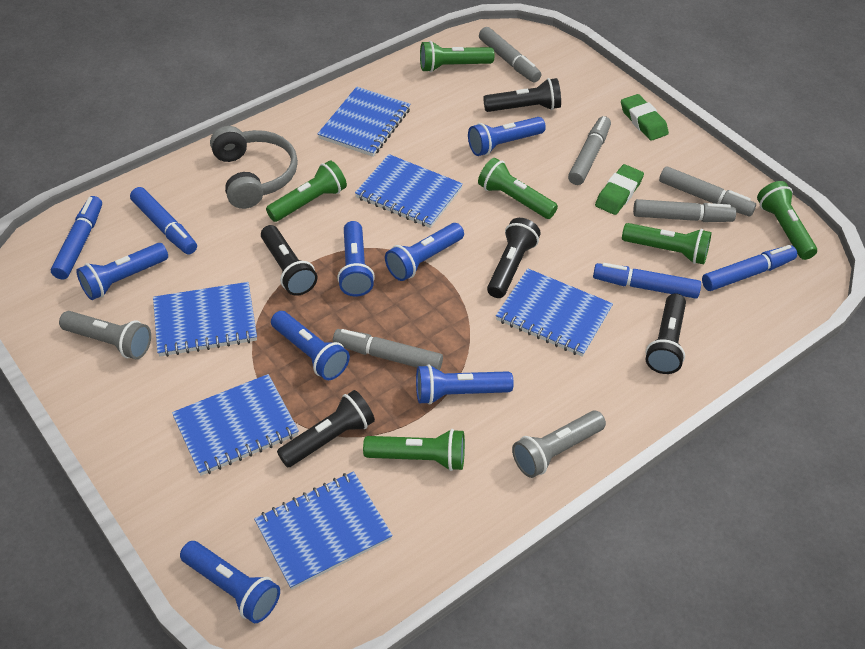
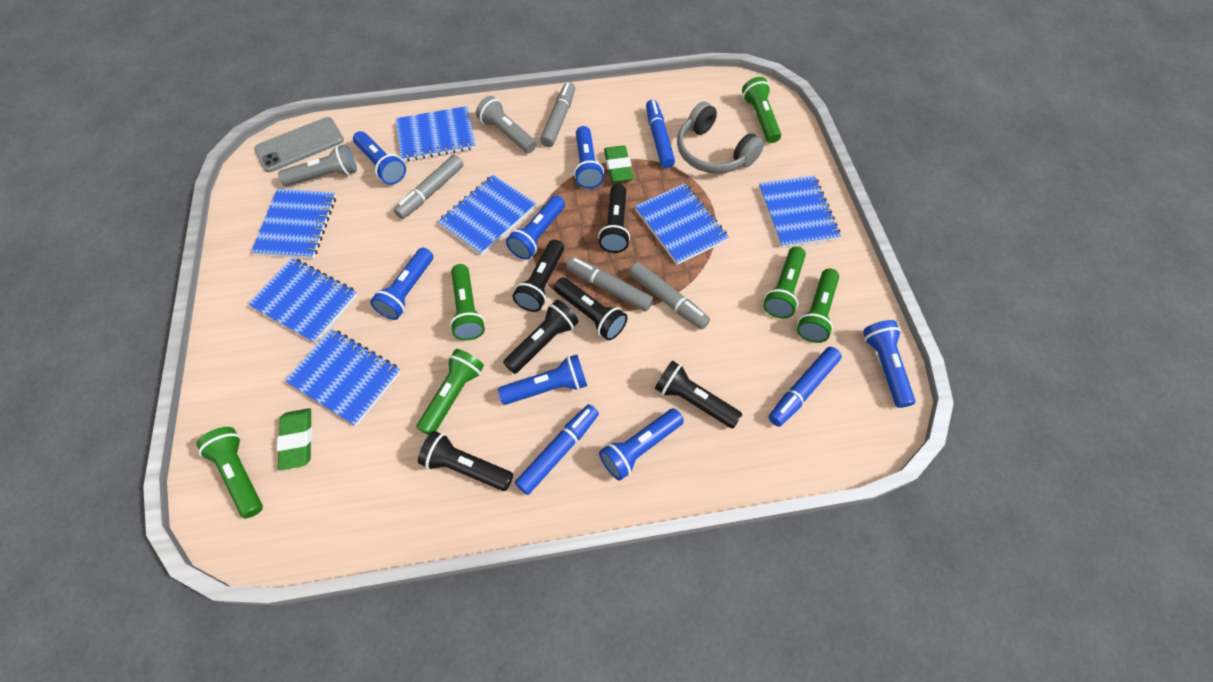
black flashlight: [261,225,317,296] [277,390,375,468] [483,78,561,112] [487,218,541,298] [645,293,686,374] = 5 -> [418,431,513,491] [503,300,579,374] [513,240,564,312] [554,278,627,340] [598,184,630,253] [655,360,742,428] = 6
blue marker: [51,196,102,279] [130,187,197,254] [593,263,701,299] [702,245,797,291] = 4 -> [515,404,599,495] [646,100,675,168] [769,347,842,427] = 3
blue notebook: [153,282,257,357] [172,374,299,476] [254,471,393,590] [318,87,411,157] [355,154,463,228] [496,268,613,357] = 6 -> [248,258,358,343] [251,189,336,259] [284,329,401,426] [396,106,476,162] [438,175,536,255] [635,183,729,265] [759,175,841,248] = 7
grey marker: [333,329,443,371] [479,27,541,83] [568,116,611,185] [633,199,736,222] [659,166,756,216] = 5 -> [394,155,463,219] [540,82,575,147] [566,257,654,311] [629,262,710,329] = 4
grey phone: none = 0 -> [254,117,344,172] = 1

